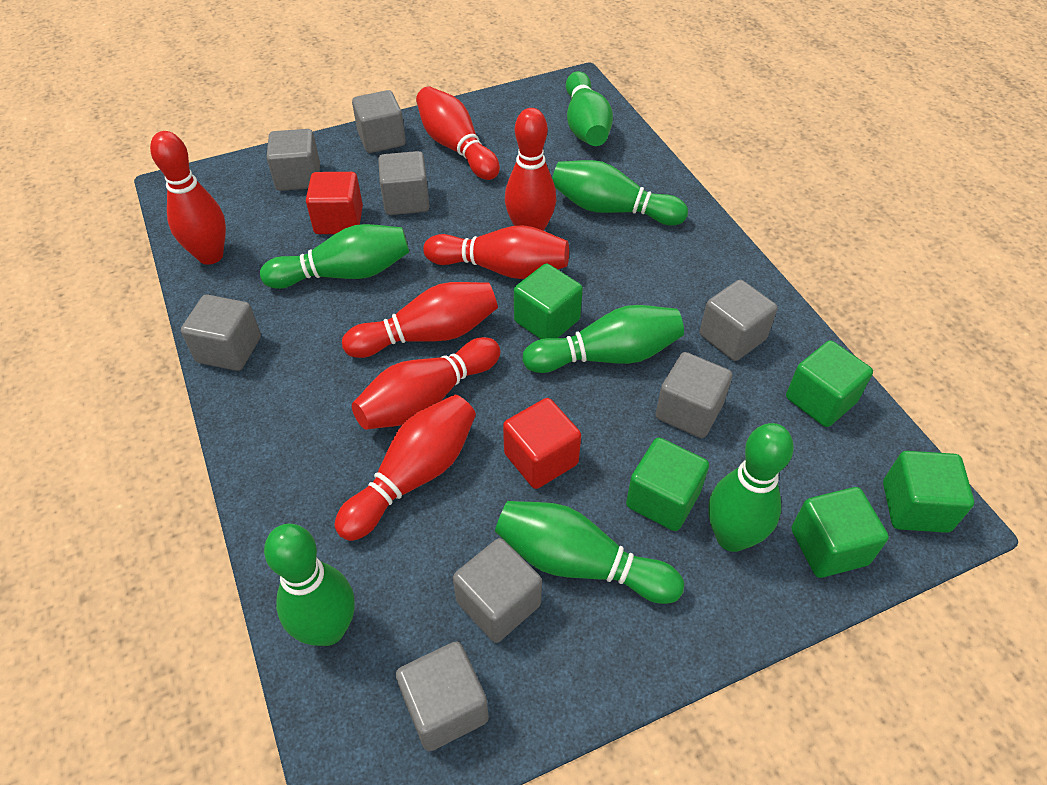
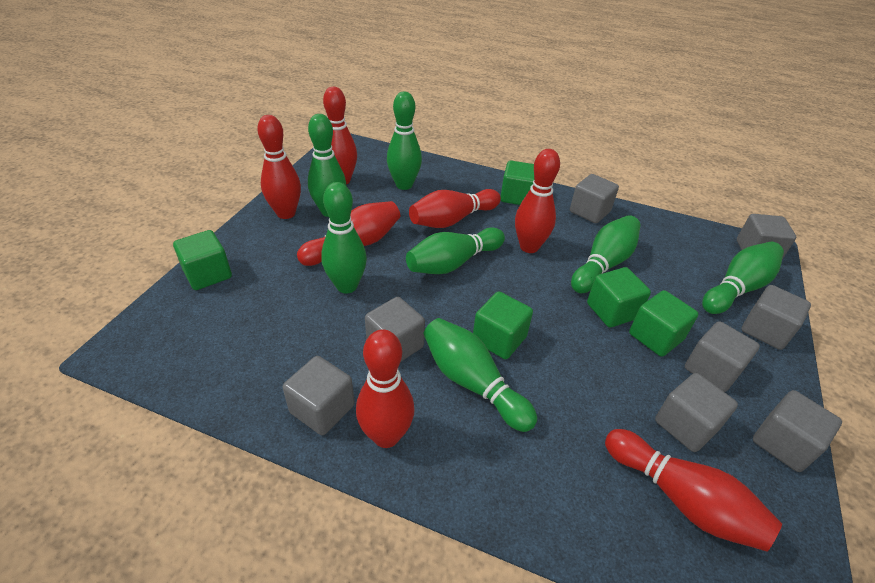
red cube: [306,172,363,234] [503,398,581,489] = 2 -> none = 0

